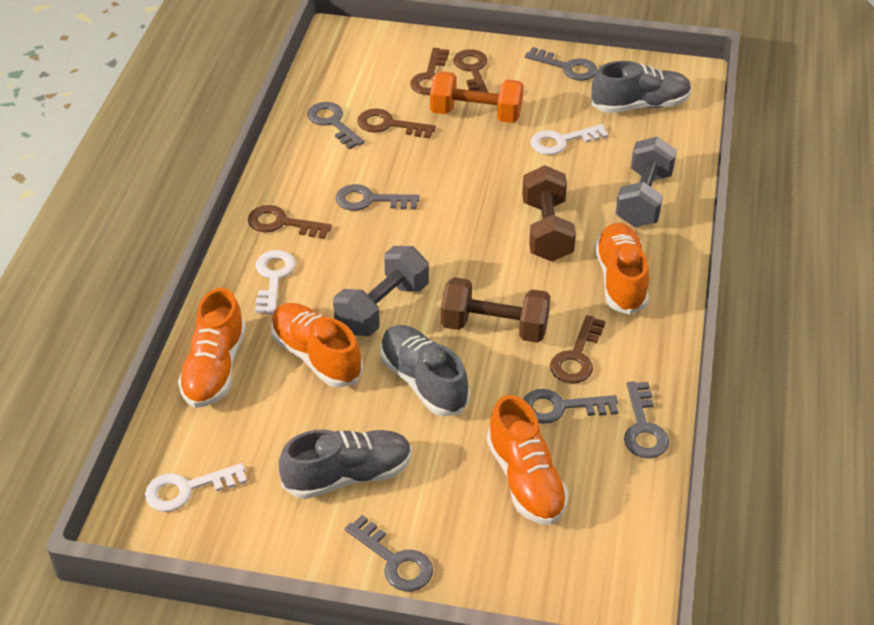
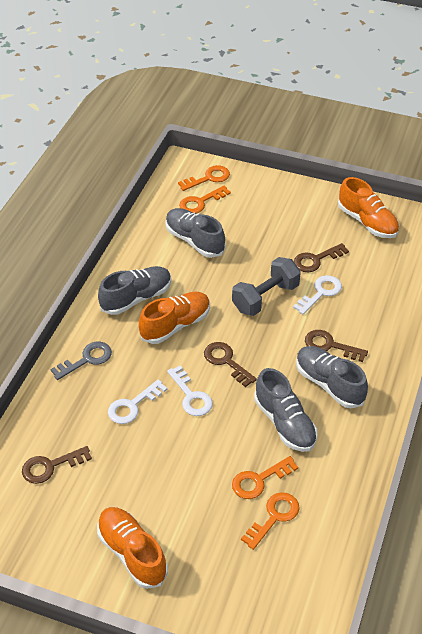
brown dumbbell: [441,277,550,343] [522,165,576,262] = 2 -> none = 0
brown key: [248,205,332,239] [357,109,436,139] [410,48,449,95] [453,49,489,93] [550,315,606,384] = 5 -> [22,446,92,484] [204,342,257,387] [294,243,349,272] [305,330,368,362] = 4
grey dumbbell: [333,246,429,336] [616,136,677,227] = 2 -> [232,257,301,316] = 1
grey key: [307,102,365,149] [335,184,420,211] [345,515,433,591] [523,389,618,424] [525,47,598,81] [624,381,669,458] = 6 -> [50,342,112,380] = 1
grey shoe: [279,430,412,499] [380,325,469,416] [591,61,692,113] = 3 -> [98,266,171,315] [165,208,226,258] [254,368,317,452] [296,346,368,408] = 4
orange dumbbell: [430,71,523,123] = 1 -> none = 0
orange key: none = 0 -> [178,165,230,191] [179,186,231,214] [232,456,298,499] [241,492,300,550] = 4
orange shoe: [178,288,246,408] [271,303,363,388] [487,395,569,525] [595,223,649,315] = 4 -> [97,507,168,589] [139,292,210,344] [338,177,399,238] = 3

